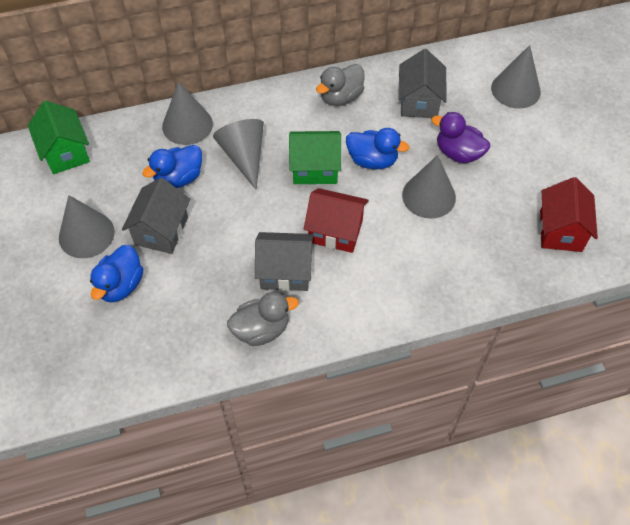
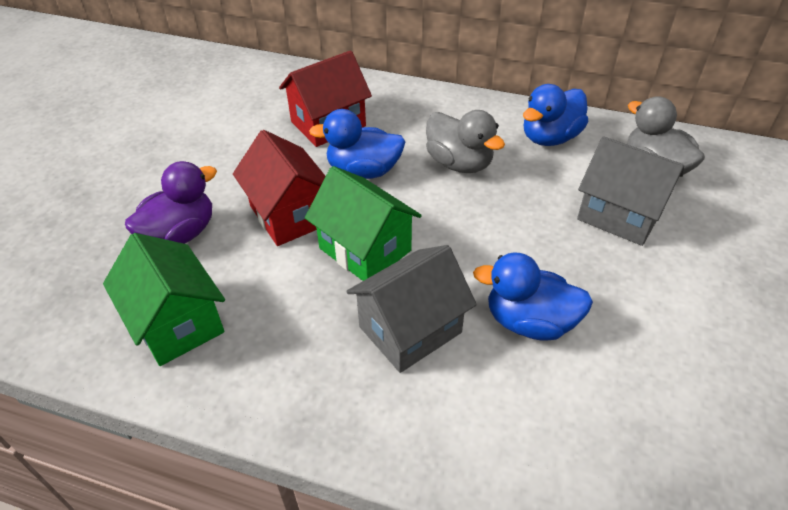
grey cone: [59,195,115,258] [162,81,213,145] [213,119,264,190] [402,155,456,219] [491,45,541,109] = 5 -> none = 0
grey house: [122,178,190,254] [255,232,313,291] [398,49,447,118] = 3 -> [346,245,477,373] [577,136,684,246] = 2

